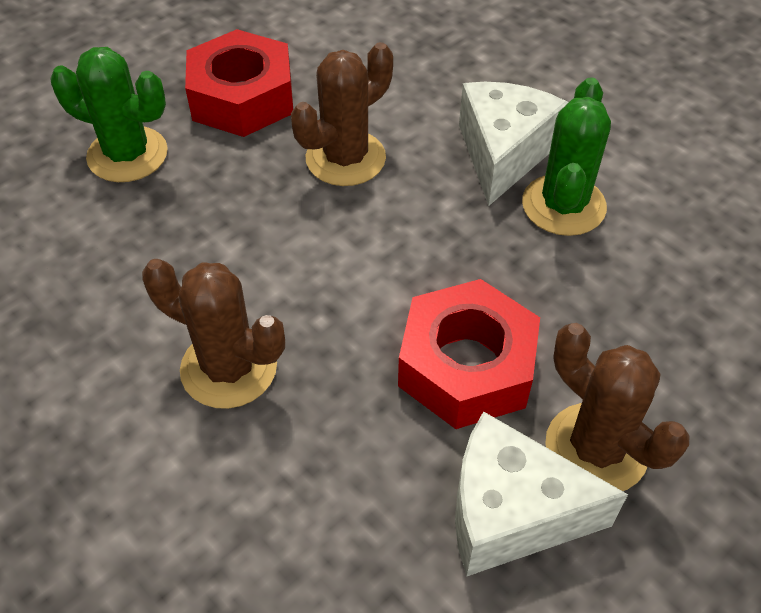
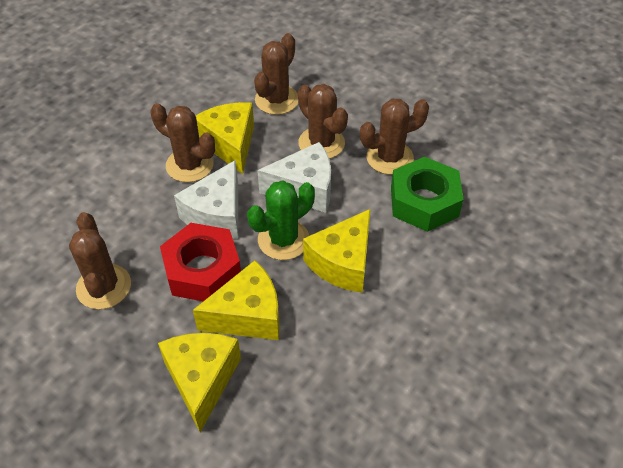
brown cactus: [142,259,285,409] [291,42,393,186] [545,323,689,491] = 3 -> [69,212,131,309] [150,103,215,182] [254,33,298,115] [298,84,348,159] [360,99,429,175] = 5
green cactus: [50,47,168,182] [522,77,611,236] = 2 -> [247,180,315,260] = 1
green nut: none = 0 -> [391,157,463,232] = 1
red nut: [185,29,293,137] [398,279,540,429] = 2 -> [160,223,241,301] = 1
yellow cheese: none = 0 -> [158,333,241,432] [193,260,280,340] [196,102,254,174] [303,209,371,293] = 4

